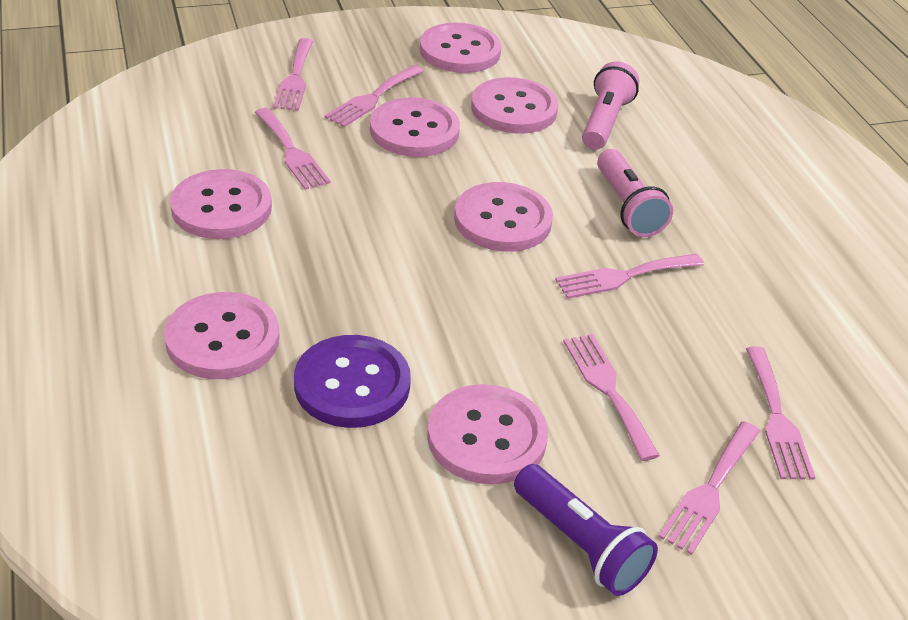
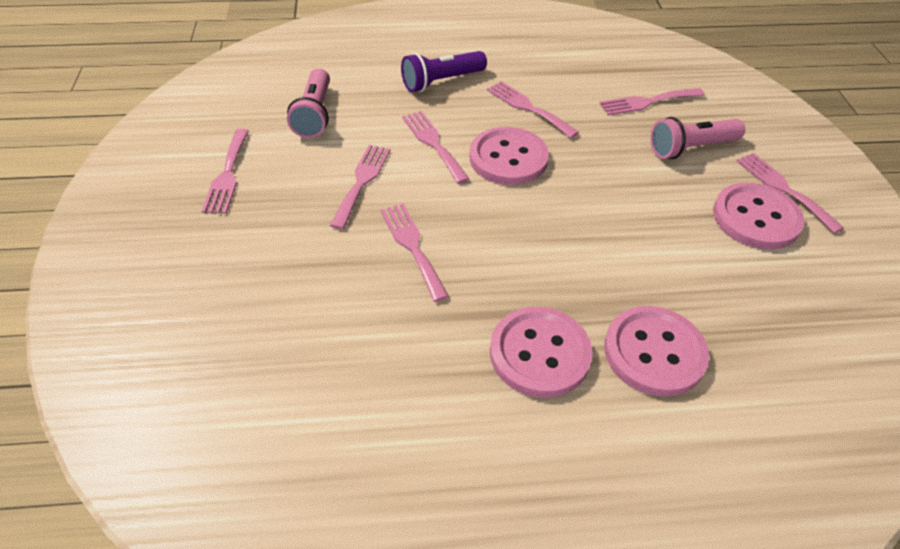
pink button: [164,292,280,379] [170,169,272,239] [370,97,460,157] [420,23,502,73] [427,384,548,484] [454,182,553,252] [471,77,559,134] = 7 -> [469,127,549,185] [490,307,592,398] [604,306,709,397] [713,183,804,250] = 4
purple button: [294,335,411,428] = 1 -> none = 0

